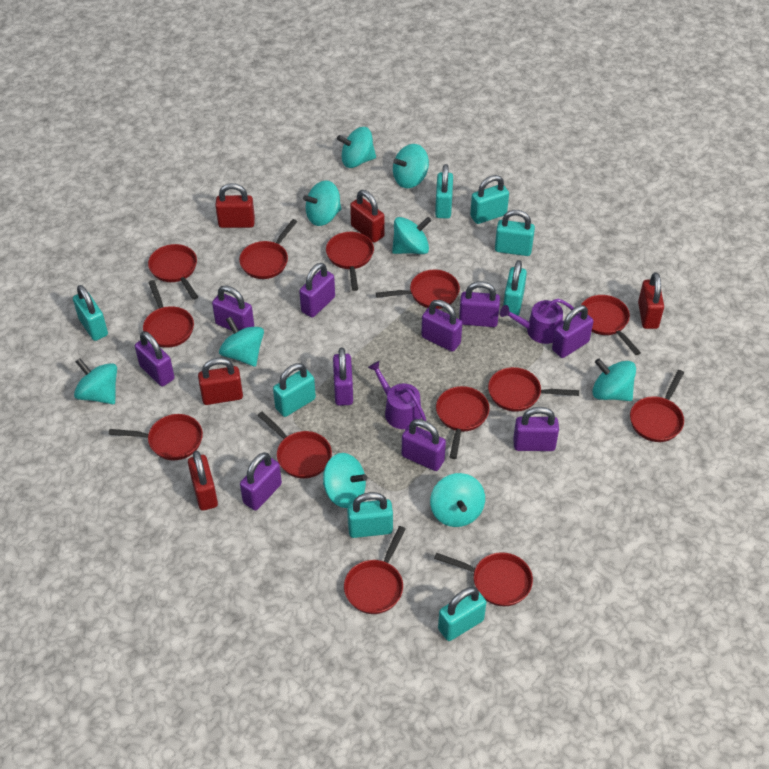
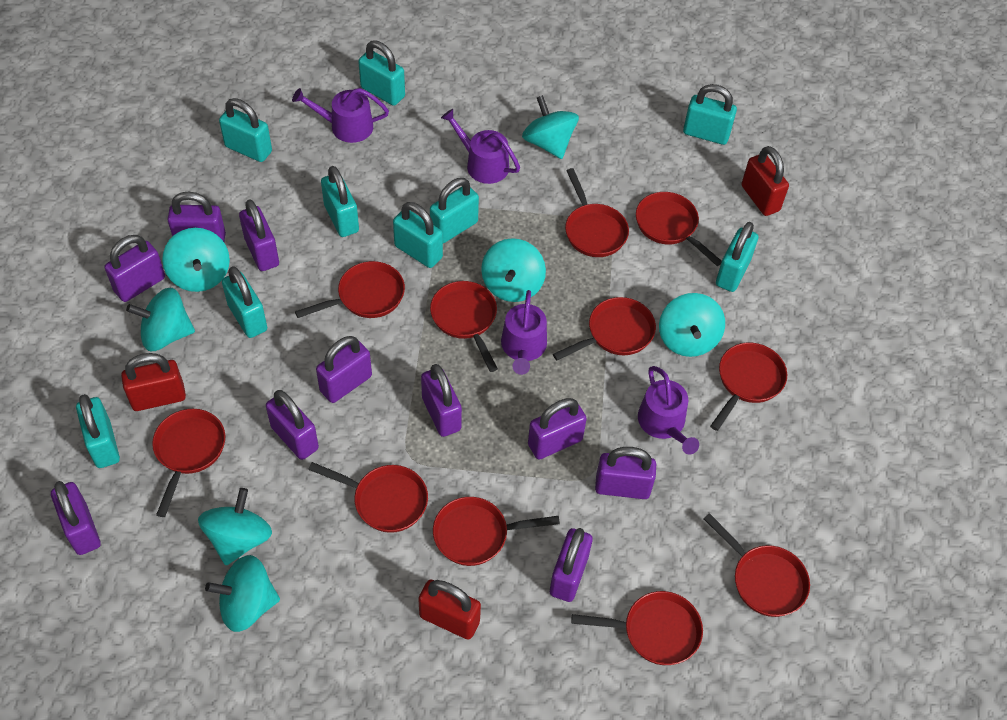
purple watering can: [368,361,426,429] [500,299,574,344] = 2 -> [292,88,389,143] [441,109,520,184] [501,290,547,375] [638,366,699,455] = 4
red padlock: [188,451,218,511] [198,358,243,405] [215,183,255,228] [350,190,384,243] [638,272,664,329] = 5 -> [121,353,186,411] [418,579,481,640] [741,146,789,216] = 3
red pan: [109,414,203,460] [143,280,194,348] [148,244,198,300] [239,219,298,279] [257,411,332,479] [326,232,374,291] [344,526,405,614] [376,270,460,309] [434,552,533,606] [436,386,490,459] [488,367,579,412] [579,295,641,355] [630,370,684,442] = 13 -> [152,409,225,517] [295,261,405,318] [308,462,428,533] [430,281,498,372] [433,497,560,566] [553,297,656,360] [565,168,629,257] [571,591,703,665] [636,192,722,266] [703,513,810,617] [710,343,787,431] = 11
turquoise padlock: [73,285,108,341] [273,363,316,417] [347,492,393,538] [435,164,453,219] [438,587,486,641] [470,175,509,224] [495,210,535,256] [503,260,527,316] = 8 -> [76,394,120,468] [219,98,272,162] [222,266,267,338] [321,166,359,237] [358,40,405,106] [393,202,443,268] [430,178,479,243] [683,84,737,145] [716,222,758,292] = 9
turquoise spinning top: [74,358,117,404] [219,317,264,367] [303,180,341,226] [323,453,367,508] [337,127,376,168] [392,217,432,254] [393,144,429,188] [430,473,485,527] [592,359,636,401] = 9 -> [126,288,195,351] [162,228,230,292] [198,488,272,565] [205,555,280,632] [481,238,546,302] [522,95,579,159] [659,293,725,357] = 7

